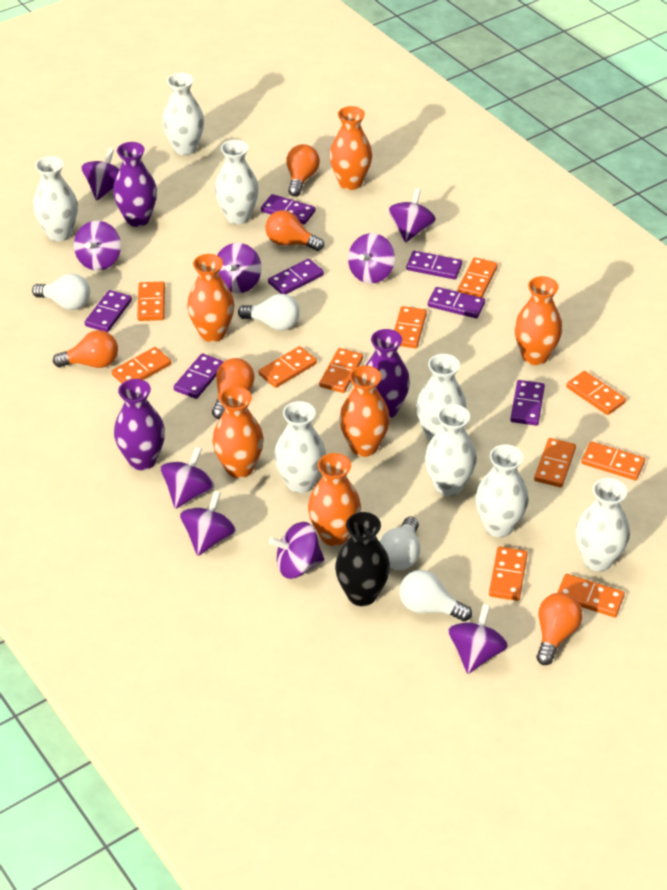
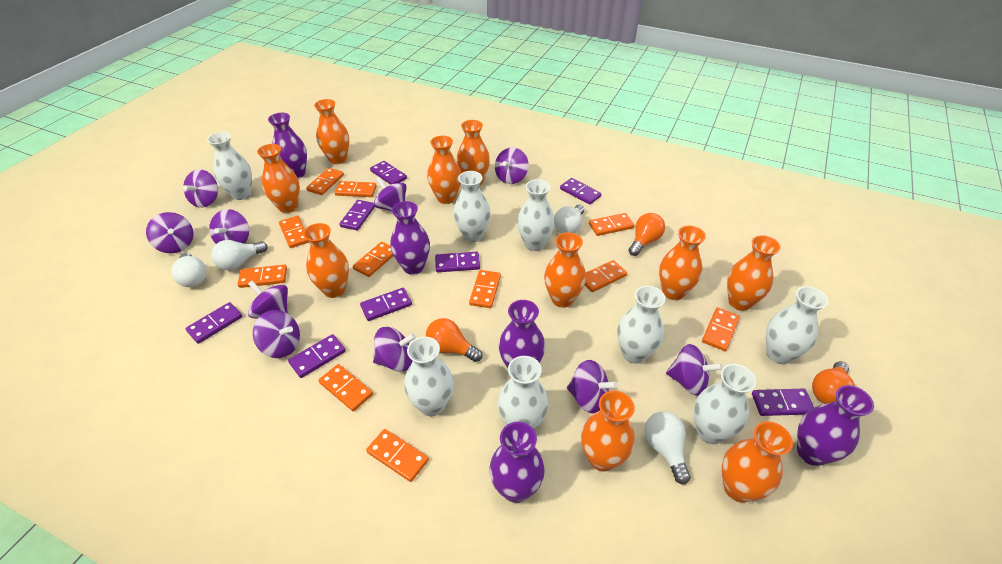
black vase: [335,512,390,606] = 1 -> none = 0
orange light bulb: [53,330,118,368] [212,358,255,419] [265,210,324,251] [286,144,320,197] [536,592,582,665] = 5 -> [426,318,483,362] [628,213,665,256] [812,361,855,404] = 3
orange vase: [187,254,234,342] [212,386,264,478] [308,453,361,546] [330,106,372,190] [339,365,390,457] [515,276,562,365] = 6 -> [257,144,300,213] [303,223,349,298] [314,99,349,164] [427,136,461,204] [457,120,490,186] [544,232,586,308] [581,391,635,472] [659,225,706,300] [722,421,793,503] [727,235,781,311] = 10
purple domino: [85,290,132,332] [174,353,224,399] [261,194,315,224] [268,259,324,294] [406,251,462,279] [428,287,485,319] [510,380,545,426] = 7 -> [185,302,242,344] [288,334,346,378] [339,200,375,231] [360,288,412,321] [370,161,407,185] [435,252,480,272] [560,178,601,205] [752,389,814,416] = 8
purple spinning top: [74,221,121,271] [81,148,120,200] [161,447,214,509] [180,491,236,556] [217,243,262,293] [269,522,324,579] [348,233,395,283] [389,188,436,243] [448,604,508,674] = 9 -> [146,212,194,253] [183,169,218,208] [209,209,249,244] [248,281,288,319] [253,310,300,358] [373,327,416,372] [374,177,406,211] [495,147,529,184] [567,360,618,413] [666,344,723,396] = 10
purple vase: [113,142,157,227] [114,379,165,470] [366,329,410,418] = 3 -> [268,113,307,179] [390,201,430,275] [489,422,545,503] [499,300,545,368] [797,385,874,466] = 5

